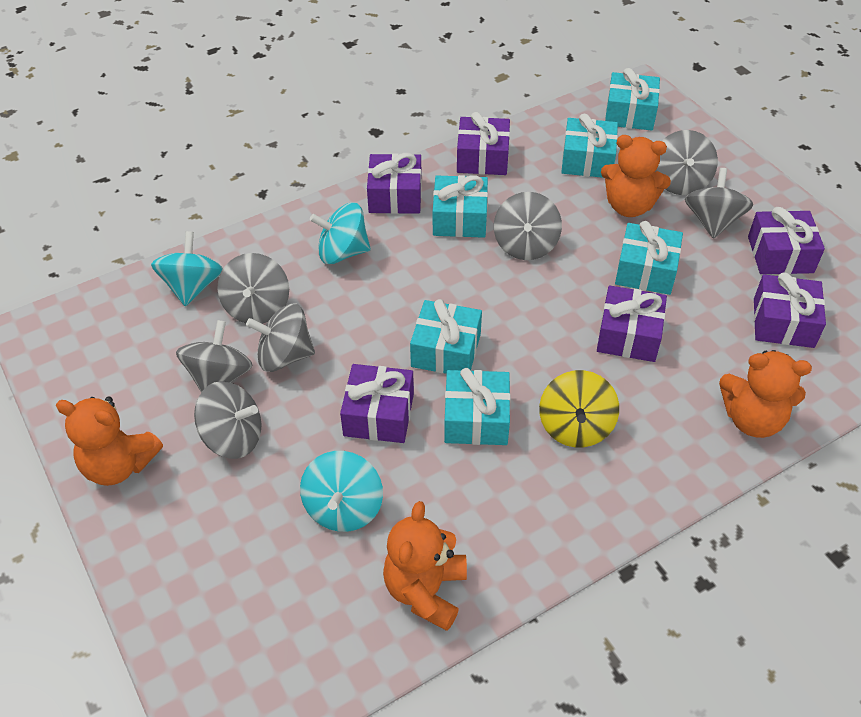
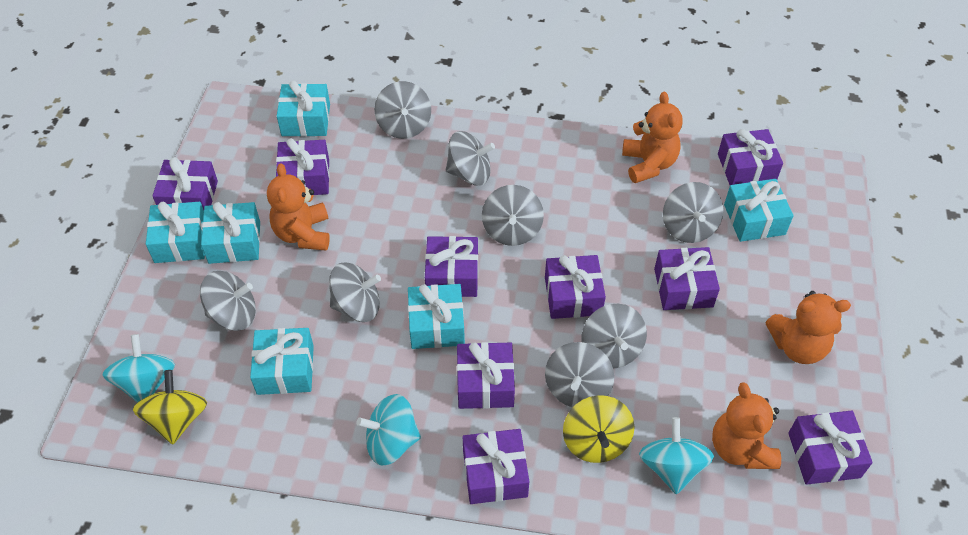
grey spinning top: [176,320,252,393] [194,381,261,459] [218,253,289,324] [246,303,315,372] [494,192,562,260] [655,130,718,195] [685,168,753,239] = 7 -> [200,271,256,331] [329,262,381,322] [374,81,431,139] [446,131,495,186] [482,185,544,246] [545,342,614,407] [582,304,647,368] [663,182,724,243] = 8
purple gift: [340,364,414,443] [367,153,422,214] [457,112,510,175] [597,285,667,362] [748,207,825,274] [754,272,826,348] = 6 -> [152,157,218,210] [276,138,330,195] [425,236,478,297] [457,342,515,409] [463,429,529,504] [545,255,606,319] [654,247,720,310] [718,129,783,185] [788,410,873,485] = 9
yellow spinning top: [539,370,619,447] = 1 -> [133,370,207,445] [563,395,634,463] = 2

